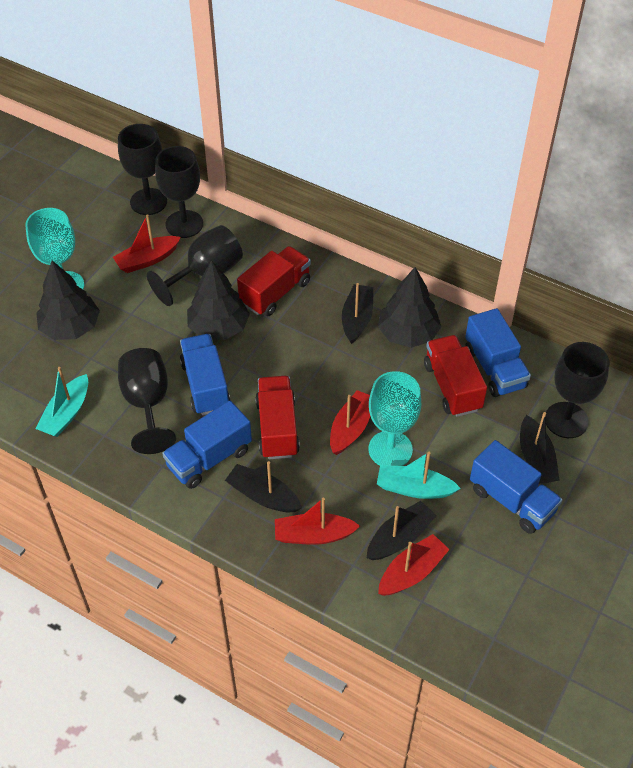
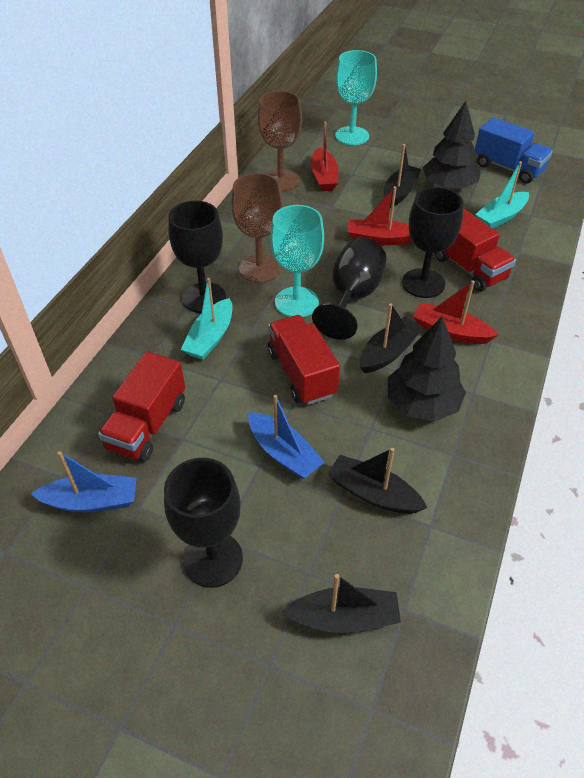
black goblet: [118,124,167,215] [118,348,176,454] [147,225,243,306] [155,146,203,238] [545,342,609,438] = 5 -> [164,458,243,588] [168,201,226,313] [312,238,387,340] [402,187,464,298] = 4
black tree: [36,261,100,340] [187,260,250,340] [378,267,441,348] = 3 -> [388,316,466,421] [423,101,481,190] = 2
blue boat: none = 0 -> [31,451,137,513] [248,395,325,479] = 2
blue truck: [162,401,252,489] [180,334,231,415] [465,308,531,397] [470,440,562,534] = 4 -> [475,117,553,184] = 1
brown goblet: none = 0 -> [231,173,283,283] [258,91,302,191] = 2
red boat: [113,214,181,273] [275,498,360,545] [330,390,370,455] [378,534,450,596] = 4 -> [311,121,338,191] [347,186,412,245] [413,280,498,344] = 3

